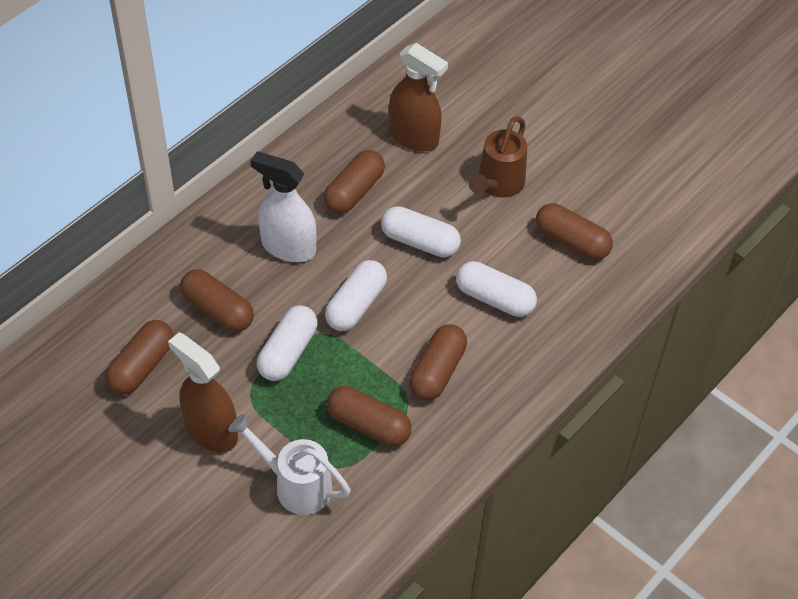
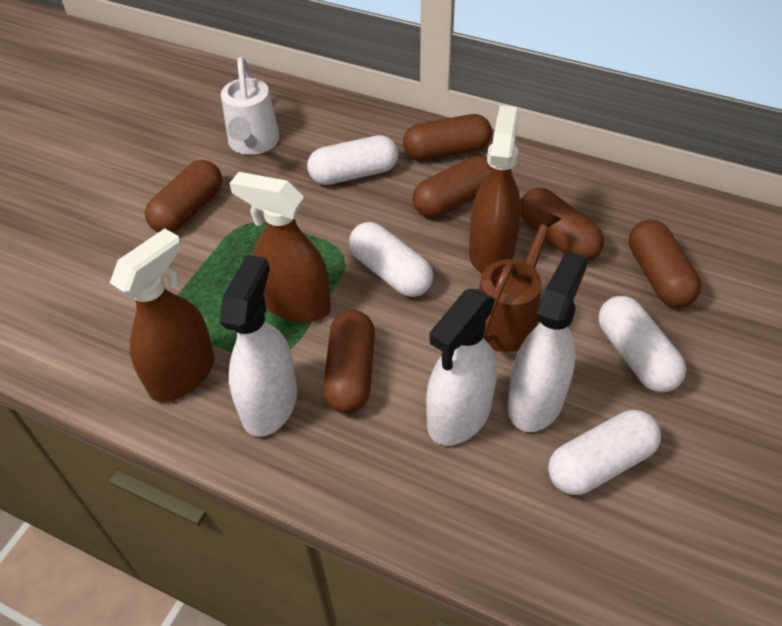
brown spray bottle: [168,332,238,452] [389,43,448,152] = 2 -> [110,228,215,402] [229,172,331,322] [469,105,521,273] = 3
white spray bottle: [250,151,317,262] = 1 -> [220,255,297,437] [426,289,497,446] [508,251,588,432] = 3

